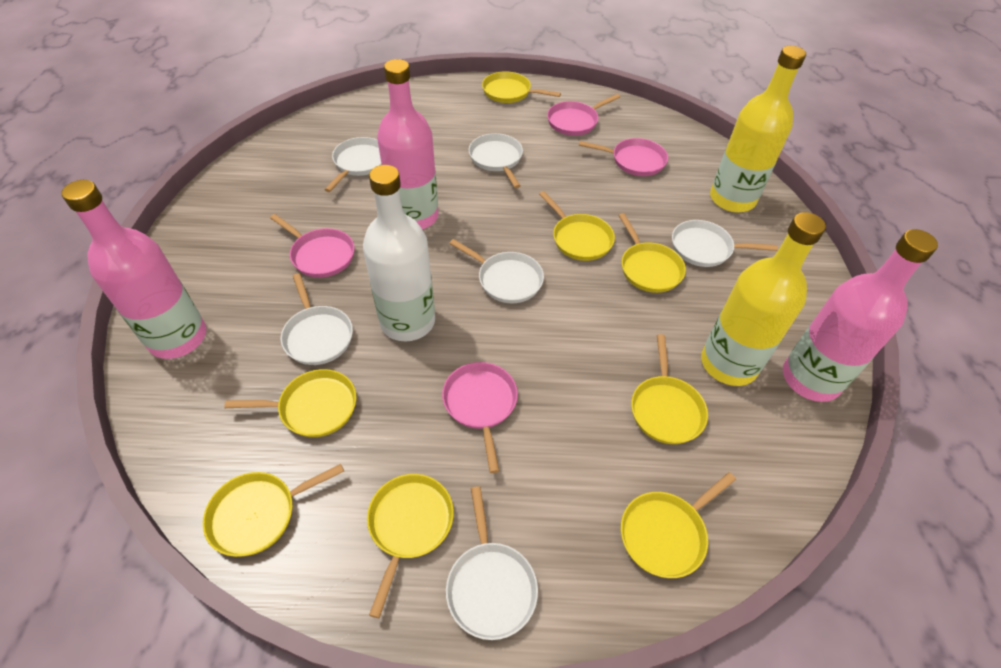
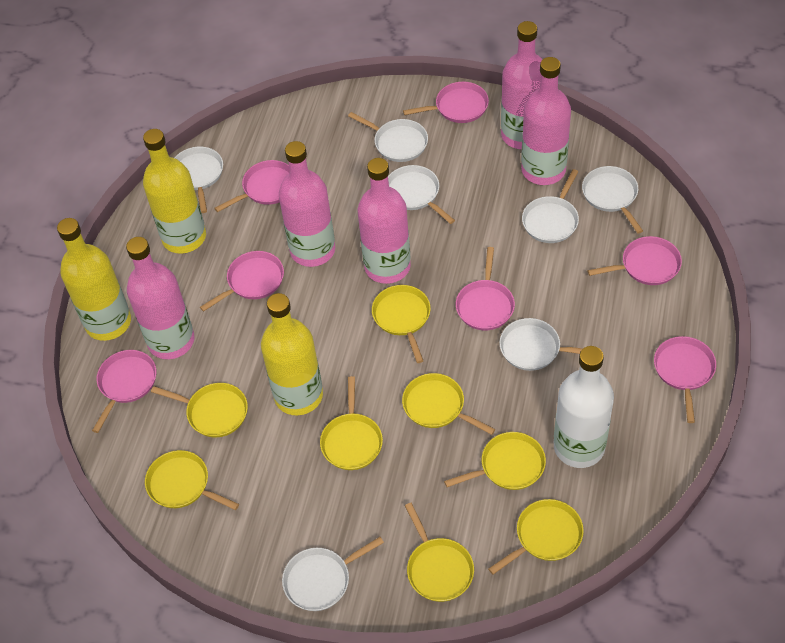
pink bottle: [61,180,206,359] [377,59,438,229] [783,229,938,402] = 3 -> [126,237,195,359] [279,141,335,267] [358,158,411,284] [501,21,543,149] [521,57,571,185] = 5
pink pan: [270,214,355,278] [442,362,518,473] [547,94,620,136] [579,138,668,176] = 4 -> [92,350,156,433] [200,251,284,312] [214,160,290,212] [403,82,489,123] [456,247,515,330] [587,236,682,285] [654,336,716,423] = 7
white pan: [281,273,353,365] [324,137,382,192] [446,486,538,640] [449,239,544,303] [469,133,523,188] [672,220,778,267] = 6 -> [175,147,223,213] [282,537,384,611] [348,112,428,162] [388,165,455,224] [499,318,583,371] [522,169,579,243] [582,166,643,234] = 7
yellow bottle: [701,212,826,386] [710,46,806,212] = 2 -> [57,218,131,341] [143,129,206,254] [261,293,323,415] = 3

